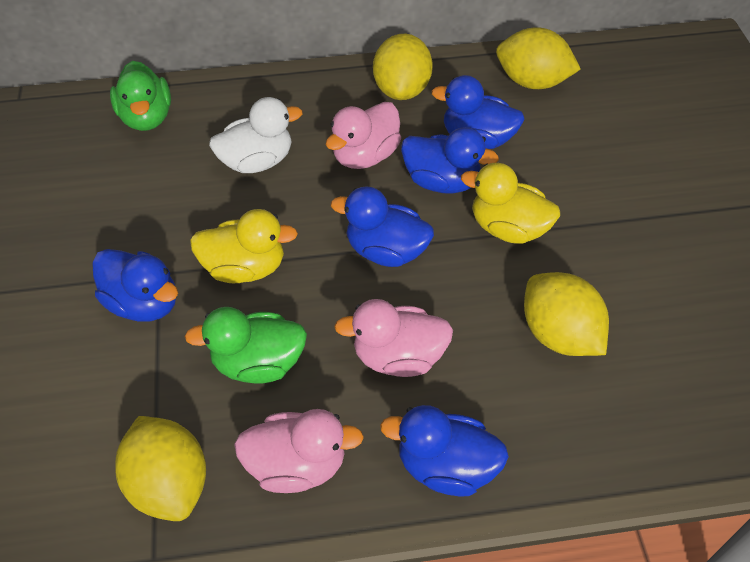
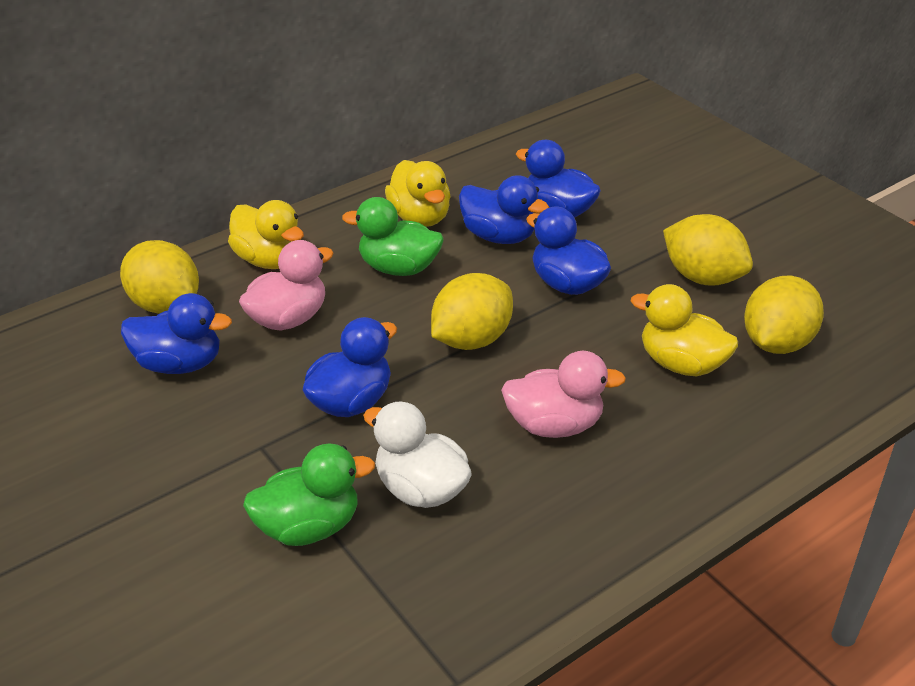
pink duck: [234,409,364,493] [326,102,401,169] [334,299,453,377] = 3 -> [239,240,334,331] [501,351,626,438] = 2
yellow duck: [190,209,298,283] [461,163,560,244] = 2 -> [228,200,304,269] [385,160,451,227] [631,284,738,376] = 3

